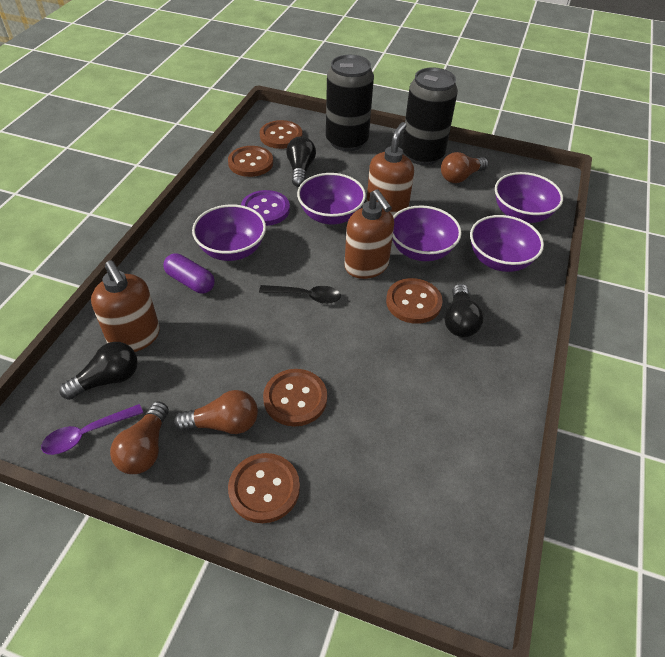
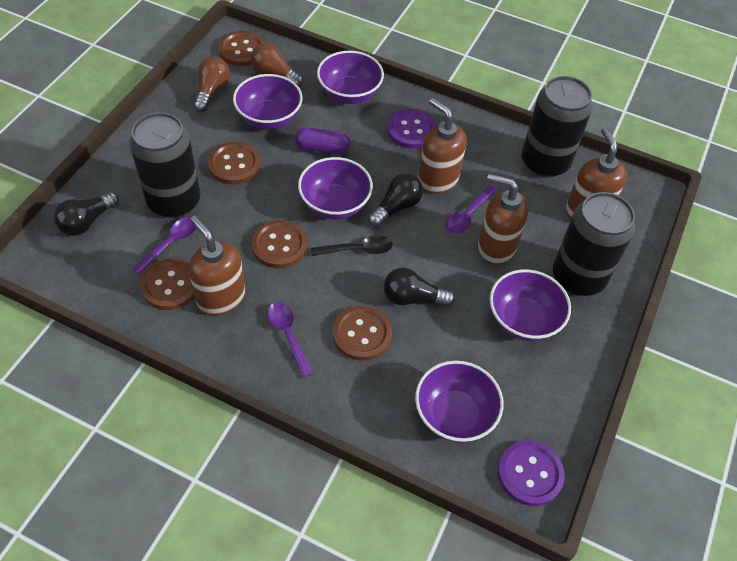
black can: [326,55,374,151] [402,67,458,165] = 2 -> [129,112,200,218] [522,76,593,177] [553,192,635,296] = 3
brown light bulb: [110,402,169,474] [174,390,258,434] [441,152,489,183] = 3 -> [194,57,230,112] [251,43,303,87] = 2
brown soap dispenser: [91,260,160,352] [344,189,394,279] [366,122,414,216] = 3 -> [188,216,246,315] [418,98,467,194] [478,174,528,265] [566,127,627,219] = 4
purple button: [241,190,290,226] = 1 -> [387,109,436,149] [498,441,565,506] = 2
purple spoon: [41,404,143,455] = 1 -> [132,217,197,275] [268,302,313,378] [445,185,497,234] = 3

